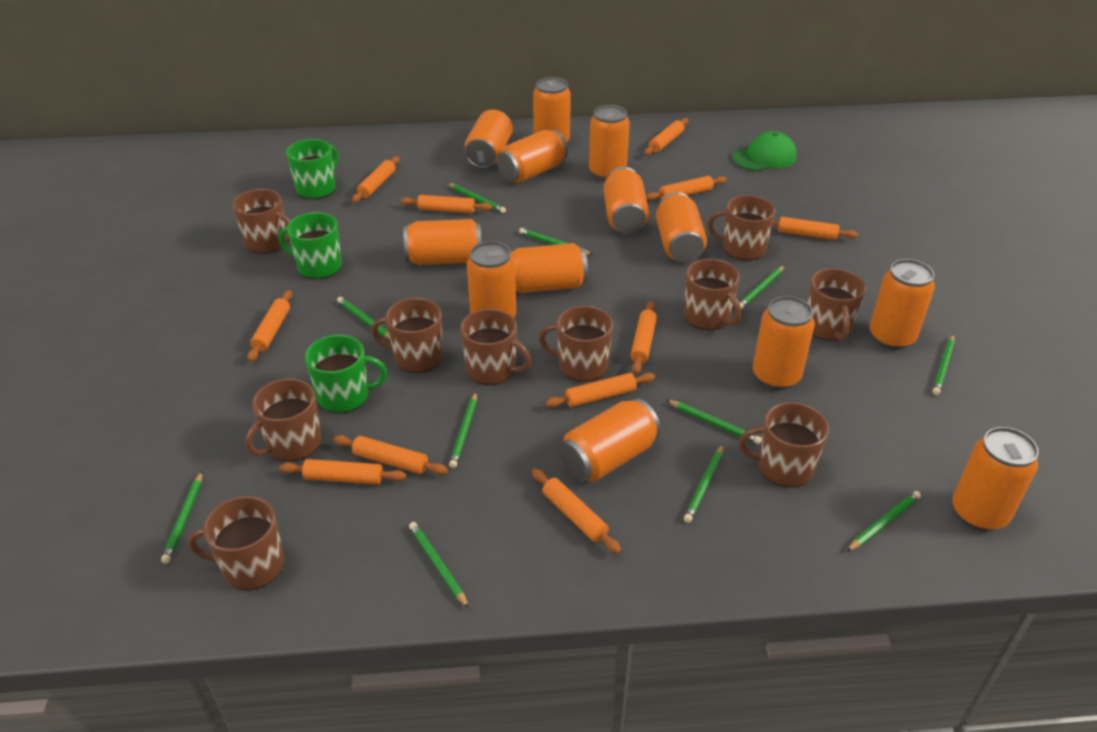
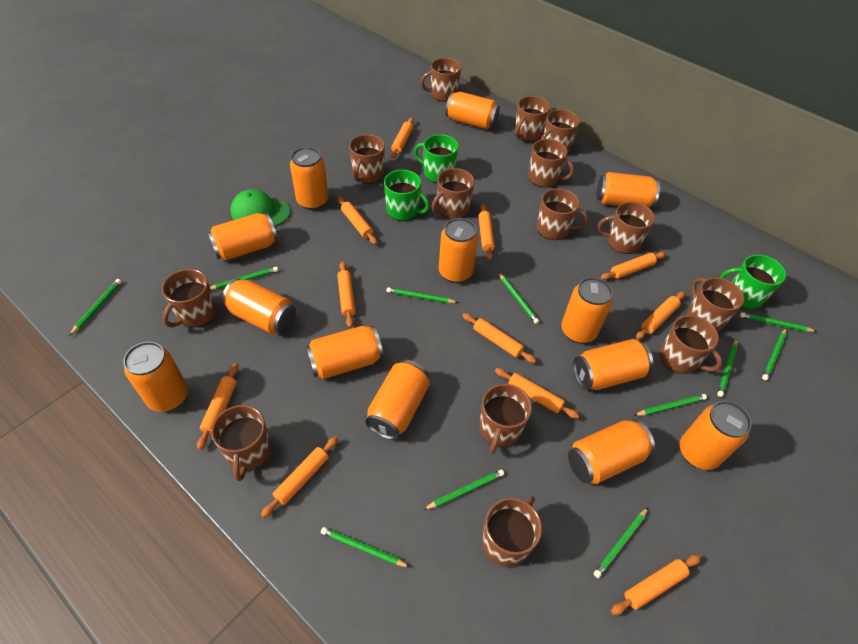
brown mug: [188,496,284,590] [232,189,290,254] [245,378,321,462] [371,298,443,373] [460,309,531,385] [539,306,613,382] [684,259,742,330] [707,195,776,261] [739,402,829,488] [807,268,866,341] = 10 -> [162,269,216,328] [211,405,271,481] [349,134,385,184] [421,58,461,102] [431,168,474,219] [479,384,532,454] [482,496,542,567] [515,96,550,142] [528,139,574,188] [537,188,588,240] [541,109,580,154] [598,202,655,254] [660,315,722,374] [687,277,744,332] = 14

